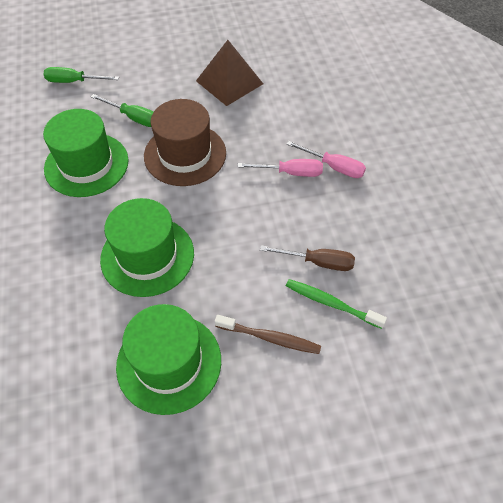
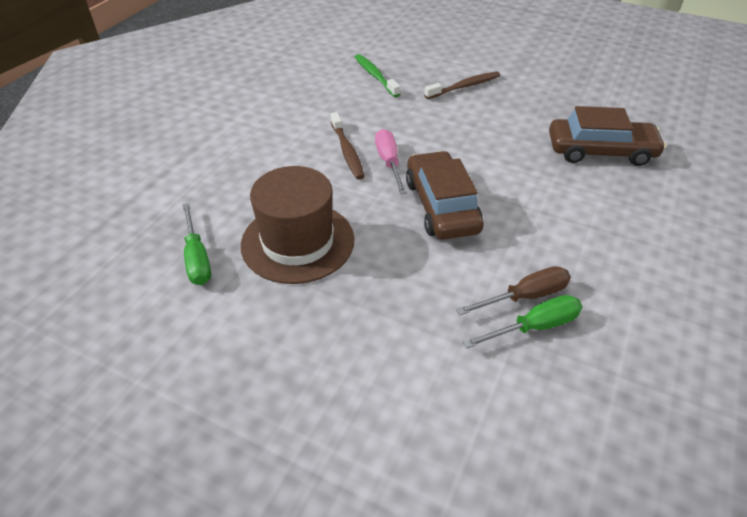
brown car: none = 0 -> [406,151,484,240] [549,106,666,166] = 2
brown pyramid: [196,40,263,106] = 1 -> none = 0
brown toothbrush: [215,315,321,354] = 1 -> [331,112,365,180] [424,71,500,99] = 2
green hat: [43,109,129,197] [100,198,194,297] [116,304,221,415] = 3 -> none = 0
pink screwdriver: [238,159,323,177] [287,141,366,178] = 2 -> [375,129,407,194] = 1

